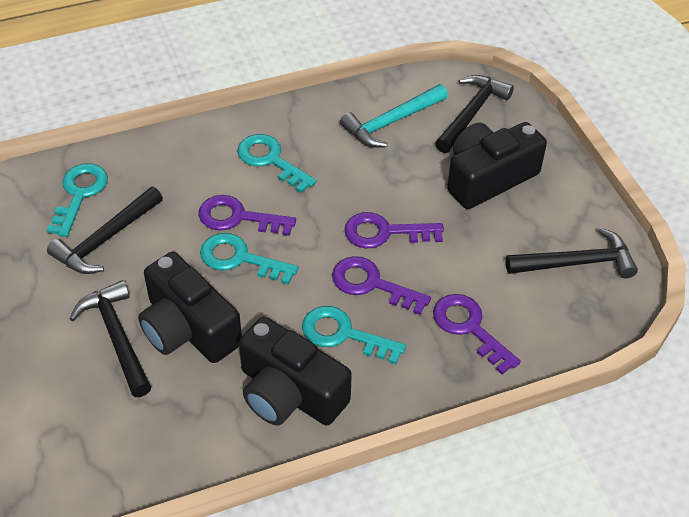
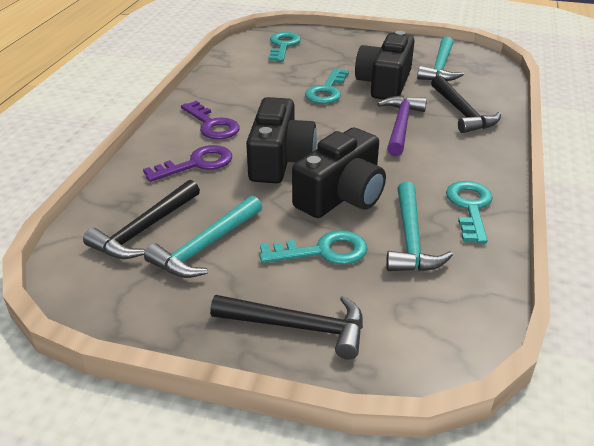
black hammer: [47,187,163,274] [70,280,151,397] [435,75,514,153] [506,228,638,278] = 4 -> [83,180,200,259] [210,295,363,360] [431,75,501,133] = 3
purple hammer: none = 0 -> [377,96,427,156] = 1
purple key: [198,195,296,236] [332,256,431,315] [344,212,444,248] [433,294,521,375] = 4 -> [143,145,232,182] [181,101,240,139] = 2
turquoise hammer: [340,84,448,148] = 1 -> [144,196,262,278] [386,182,453,271] [417,37,464,81] = 3

